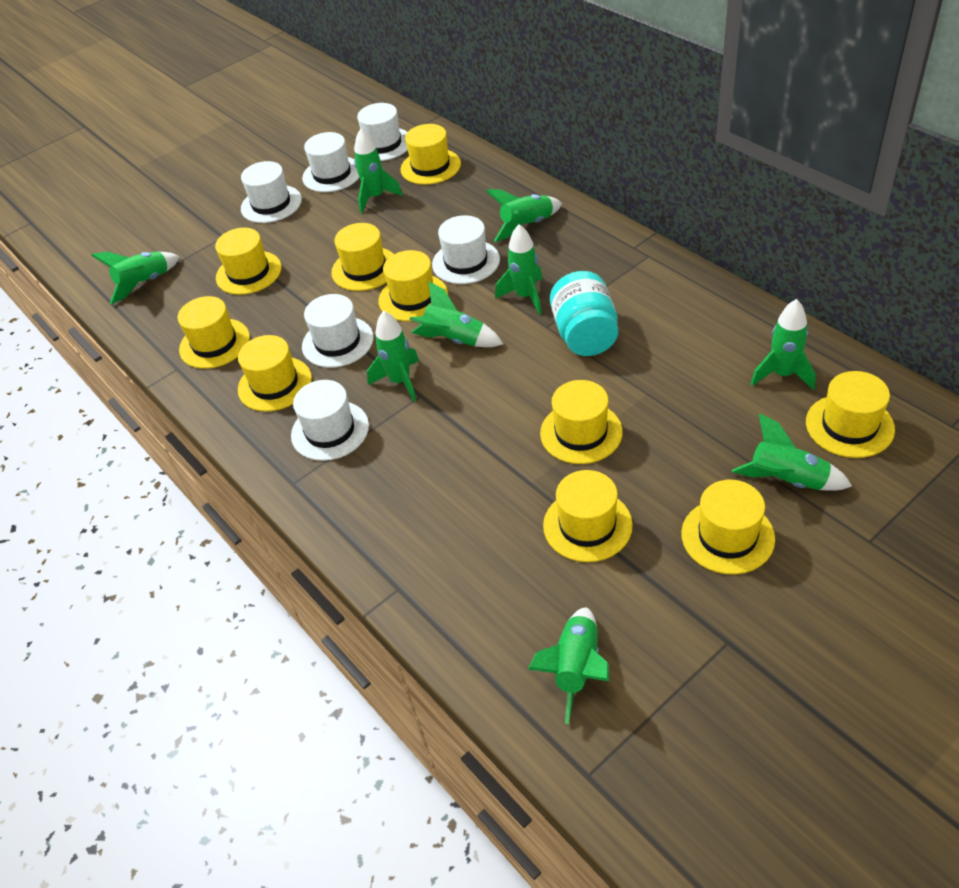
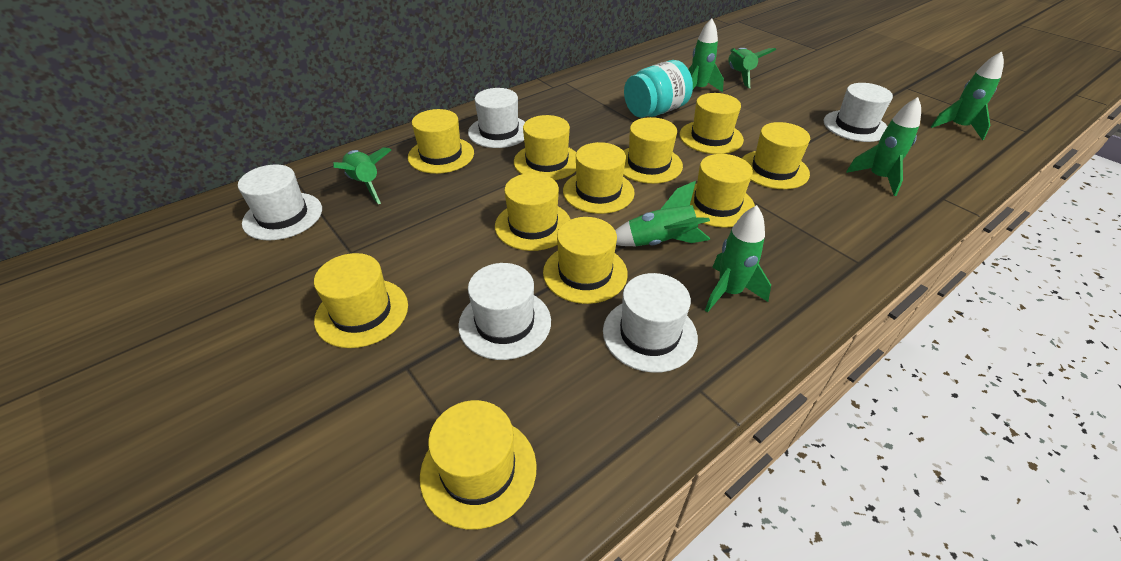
green rocket: [91,251,180,304] [354,128,403,213] [367,311,419,402] [409,281,503,347] [486,189,562,242] [495,224,543,315] [528,607,609,724] [732,413,852,491] [751,299,816,390] = 9 -> [333,147,391,204] [615,181,710,246] [689,18,724,92] [705,205,771,312] [728,48,776,88] [846,97,921,196] [931,51,1004,140] = 7
white hat: [241,161,302,223] [291,380,369,461] [302,132,359,192] [302,294,374,368] [354,103,408,161] [432,215,500,284] = 6 -> [238,164,322,240] [458,263,551,360] [468,88,525,148] [603,273,698,373] [823,83,893,142] = 5
yellow hat: [177,296,250,369] [215,228,281,295] [238,335,312,412] [331,223,394,291] [378,250,448,321] [401,124,461,185] [540,380,623,464] [543,470,633,562] [681,480,775,574] [806,371,895,458] = 10 -> [314,253,408,348] [408,109,474,174] [420,400,537,529] [495,173,571,251] [514,115,576,180] [543,217,628,304] [563,142,635,214] [623,117,683,184] [680,93,744,154] [690,154,755,227] [742,122,810,189] = 11

